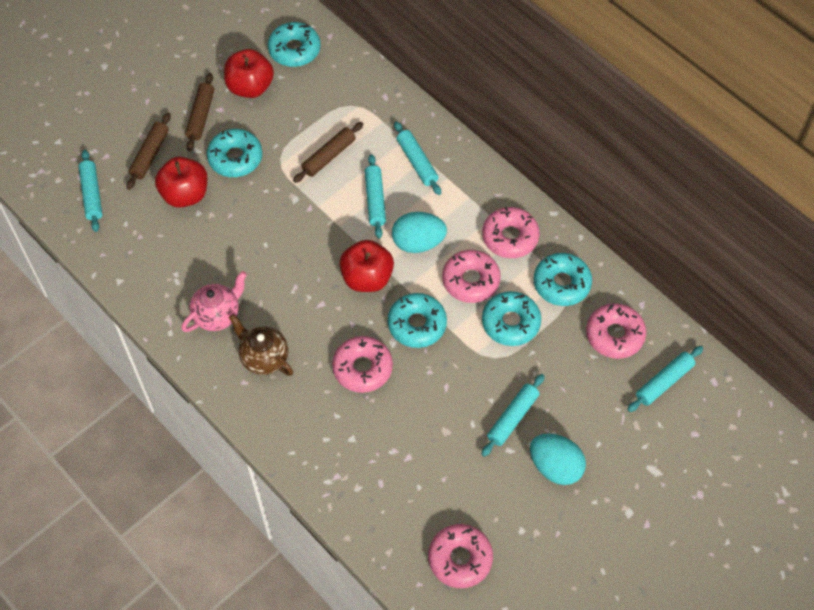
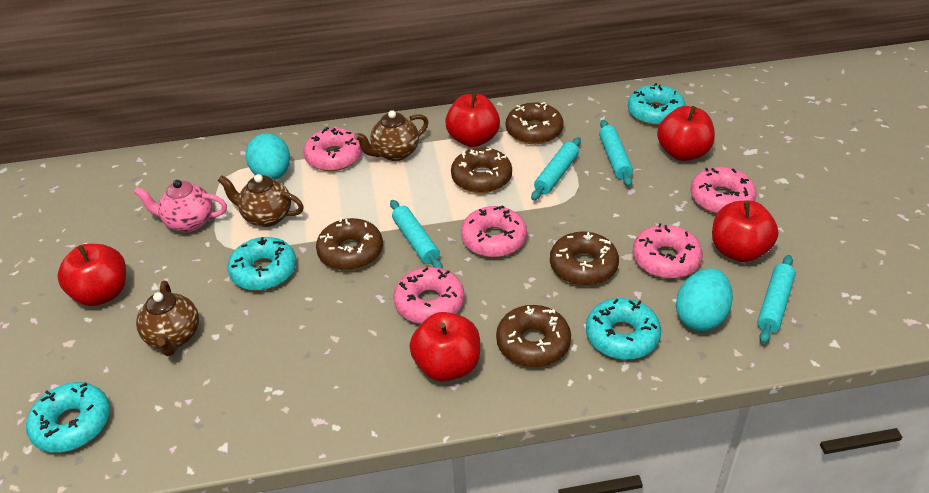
brown donut: none = 0 -> [316,218,383,270] [451,147,512,193] [496,305,571,367] [506,102,564,144] [550,231,619,286] = 5
brown rolling pin: [127,112,171,190] [185,73,214,151] [293,122,363,183] = 3 -> none = 0
brown teapot: [229,314,293,376] = 1 -> [136,281,199,356] [218,174,304,227] [354,110,429,161] = 3
red apple: [155,157,208,208] [224,49,274,98] [339,240,394,292] = 3 -> [57,244,126,306] [410,312,480,382] [445,93,500,147] [657,106,715,161] [712,201,779,262] = 5
turquoise donut: [207,129,262,177] [268,22,321,67] [388,293,447,348] [482,291,541,346] [534,253,592,306] = 5 -> [26,382,110,453] [228,237,296,291] [586,298,661,360] [628,83,686,126] = 4
turquoise rolling pin: [79,150,103,232] [365,154,386,239] [394,121,441,195] [481,374,544,457] [627,346,703,412] = 5 -> [390,200,443,269] [531,137,581,201] [599,120,633,187] [757,255,796,344] = 4

